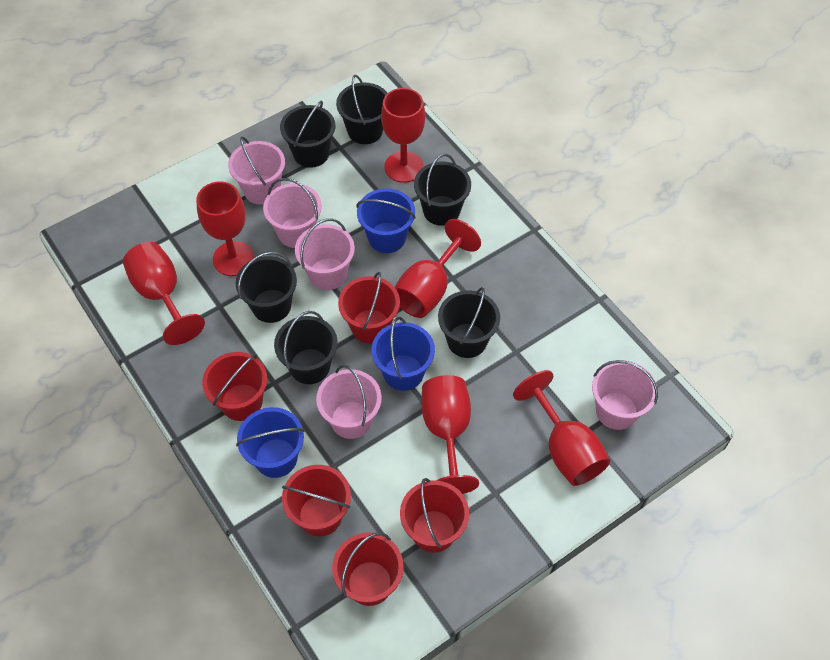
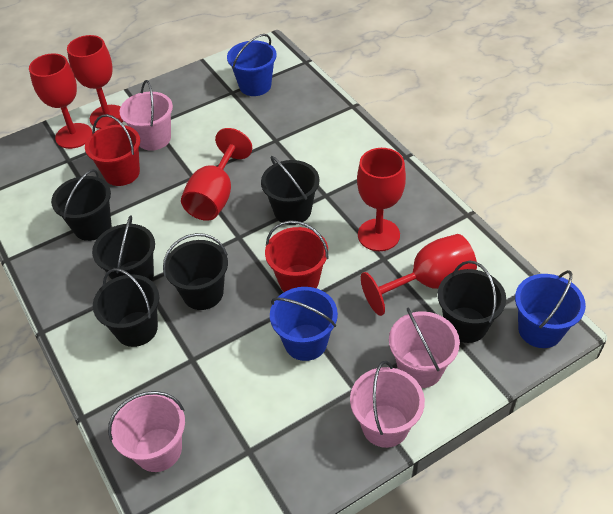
pink bucket: [228,137,285,205] [263,178,322,248] [295,218,355,290] [316,365,382,439] [592,360,658,430] = 5 -> [108,391,185,472] [120,80,173,151] [350,361,425,448] [389,308,460,388] = 4
red bucket: [202,352,267,421] [282,465,351,536] [332,532,404,606] [338,272,400,344] [400,478,469,553] = 5 -> [85,114,140,186] [265,220,328,292] = 2
red goblet: [123,242,205,345] [196,181,255,276] [381,88,425,183] [395,219,481,318] [421,375,479,494] [513,370,610,486] = 6 -> [29,53,92,149] [67,35,123,129] [181,128,252,221] [357,148,406,251] [361,234,477,316] = 5

